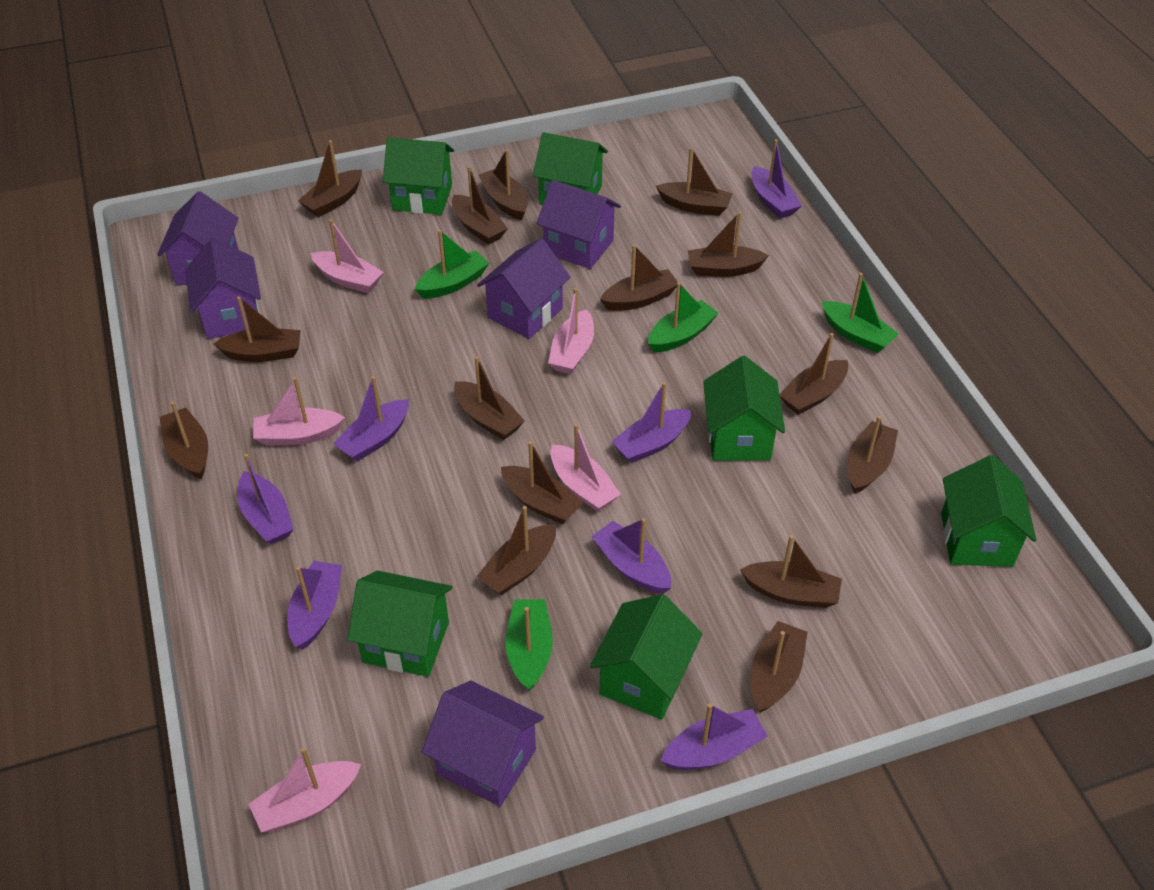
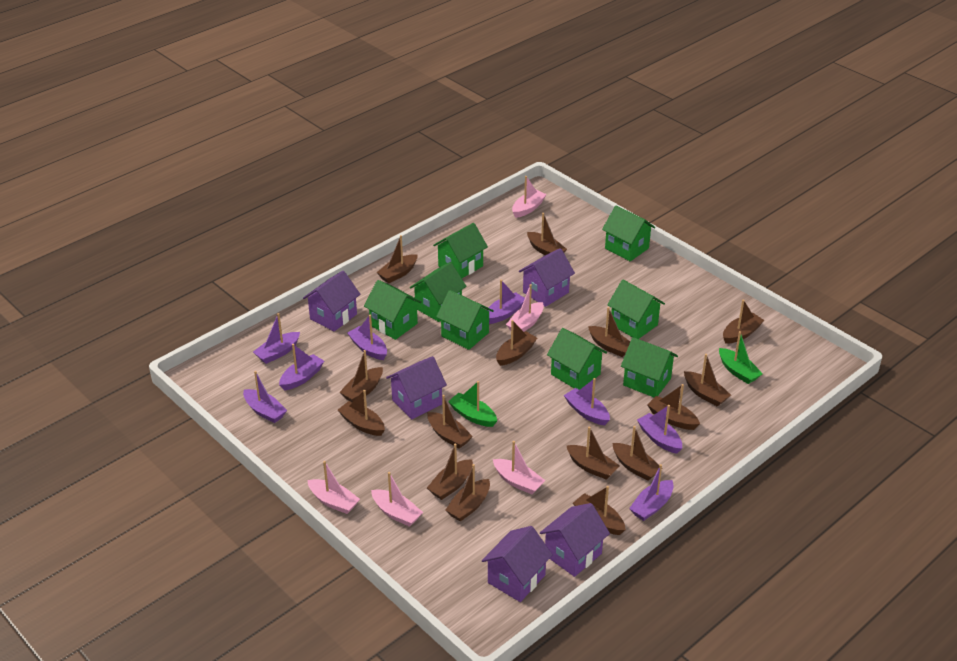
green boat: [415,230,489,298] [505,599,553,691] [648,282,718,352] [821,273,899,353] = 4 -> [448,381,497,427] [719,331,763,384] = 2
green house: [347,571,452,677] [383,137,454,215] [533,132,608,205] [590,594,702,720] [703,356,785,461] [941,455,1036,567] = 6 -> [364,280,422,340] [410,262,466,322] [433,223,488,278] [436,290,494,350] [547,328,607,390] [602,205,655,261] [607,279,665,339] [621,337,678,397] = 8
purple boat: [238,454,294,544] [287,561,342,650] [333,376,409,462] [591,518,671,594] [611,382,691,463] [661,704,768,770] [751,139,802,219] = 7 -> [243,371,287,423] [253,313,300,364] [279,344,324,390] [347,315,387,360] [488,280,525,324] [564,378,610,425] [629,464,673,521] [637,405,682,454] = 8

